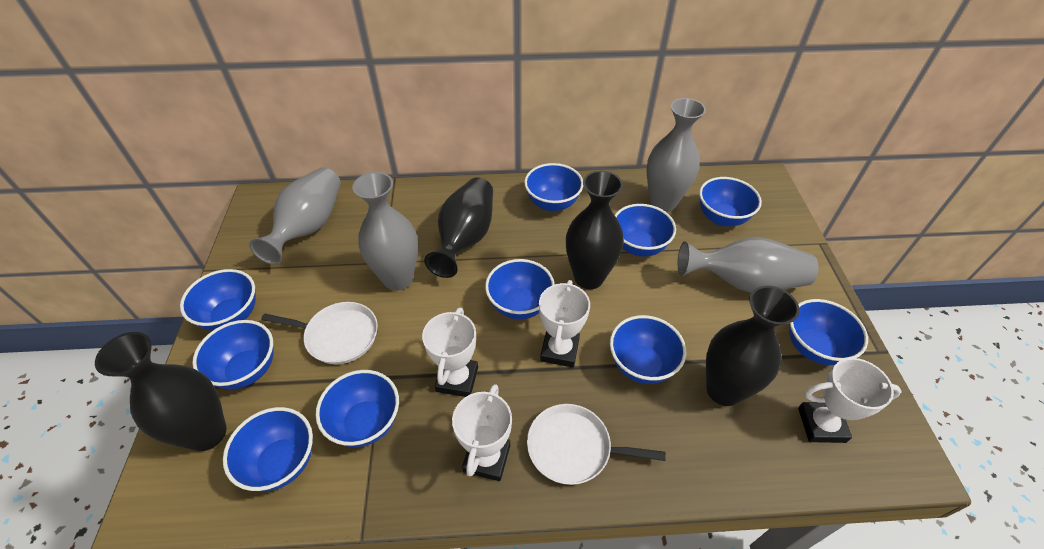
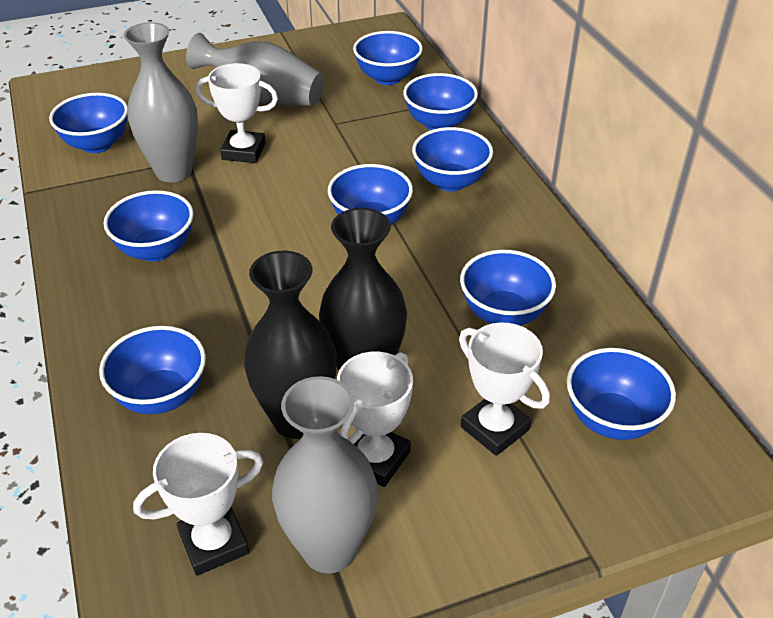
black vase: [95,332,227,451] [424,177,493,278] [566,171,624,289] [706,286,800,406] = 4 -> [244,251,337,439] [319,208,407,371] = 2
blue bowl: [180,269,256,331] [192,320,274,389] [223,407,313,491] [316,370,399,447] [485,259,555,319] [524,163,583,211] [610,315,686,384] [615,204,676,257] [699,177,762,226] [789,299,868,365] = 10 -> [49,93,128,153] [99,326,206,414] [103,190,194,262] [328,164,413,225] [353,31,423,85] [403,73,478,130] [412,127,493,191] [460,250,556,326] [567,348,676,440] = 9
grey vase: [249,167,341,265] [352,172,418,291] [646,98,706,212] [678,237,819,293] = 4 -> [123,22,198,183] [186,33,324,106] [272,376,378,573] = 3
white pan: [261,302,378,364] [527,404,666,485] = 2 -> none = 0

